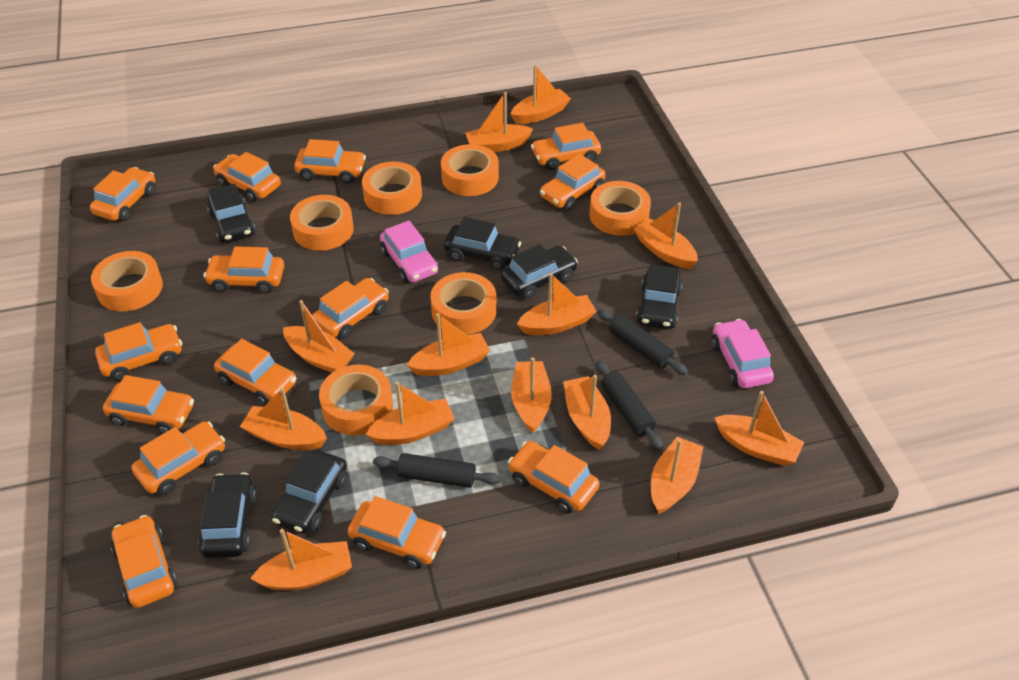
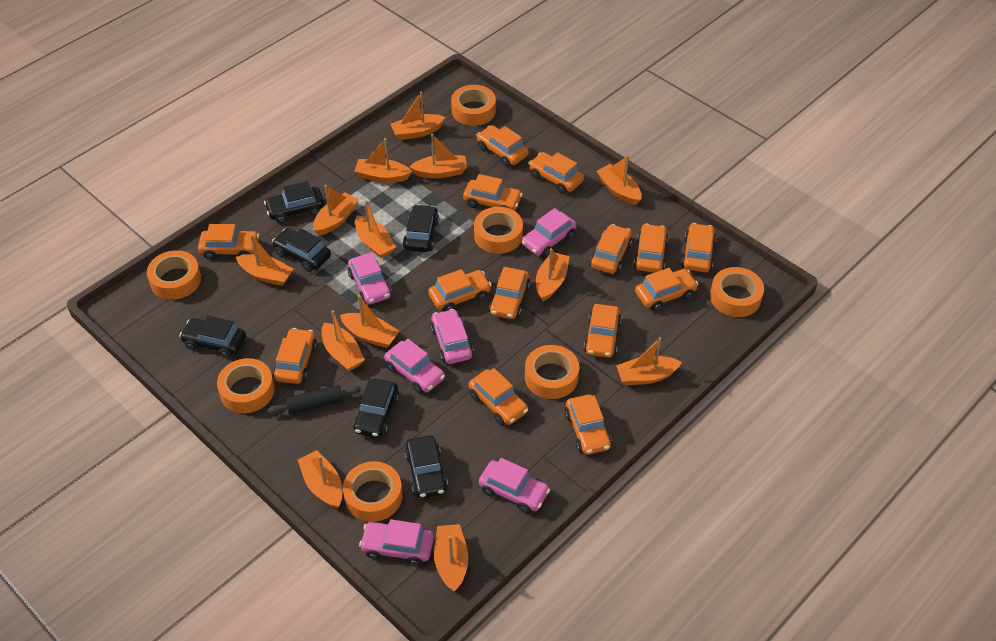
black rolling pin: [373,453,501,488] [596,360,663,450] [597,309,688,375] = 3 -> [267,385,361,415] = 1
pink car: [380,221,439,283] [711,319,774,388] = 2 -> [348,252,392,304] [359,519,434,566] [384,339,445,394] [430,309,474,364] [479,458,550,514] [521,208,577,257] = 6

